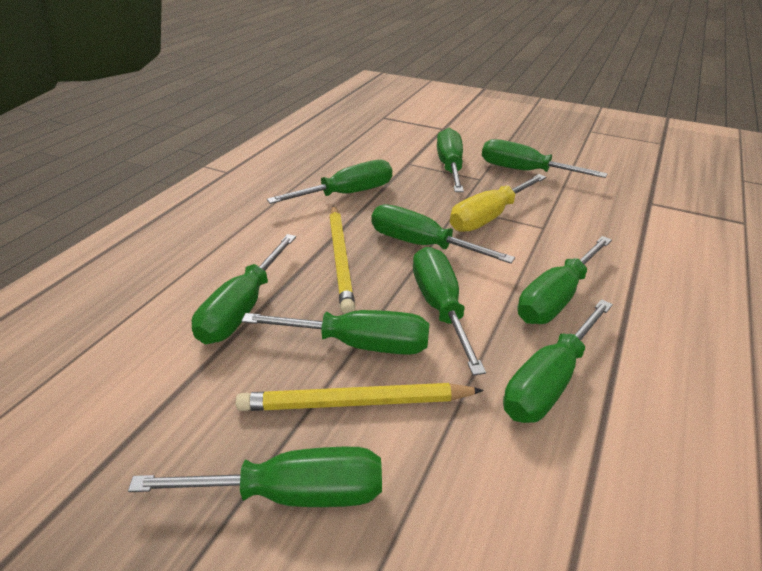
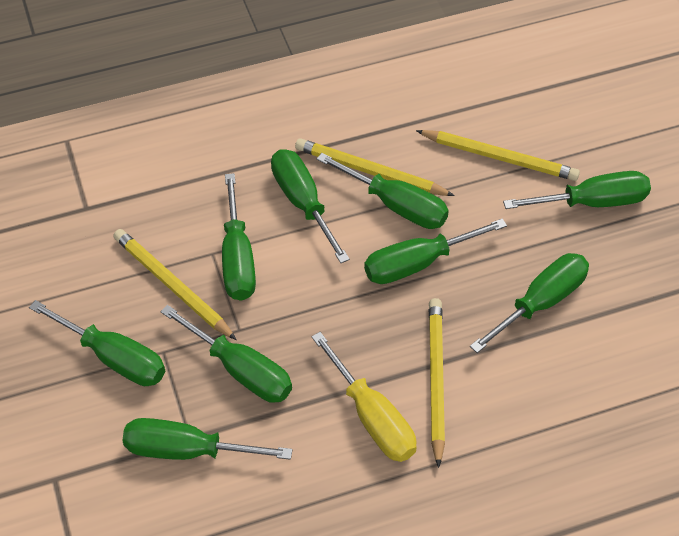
green screwdriver: [128,447,382,507] [192,234,296,344] [241,310,429,355] [267,160,392,204] [371,204,515,264] [413,247,486,376] [437,128,464,192] [482,139,607,178] [503,299,613,423] [517,236,612,324] = 10 -> [29,300,165,386] [123,418,292,460] [160,305,292,403] [222,173,256,301] [271,149,350,263] [317,153,449,229] [364,218,507,284] [470,253,589,353] [503,171,651,209] = 9
yellow pencil: [236,383,484,411] [329,205,355,314] = 2 -> [113,229,237,340] [295,138,455,196] [416,130,580,181] [429,298,445,468] = 4

